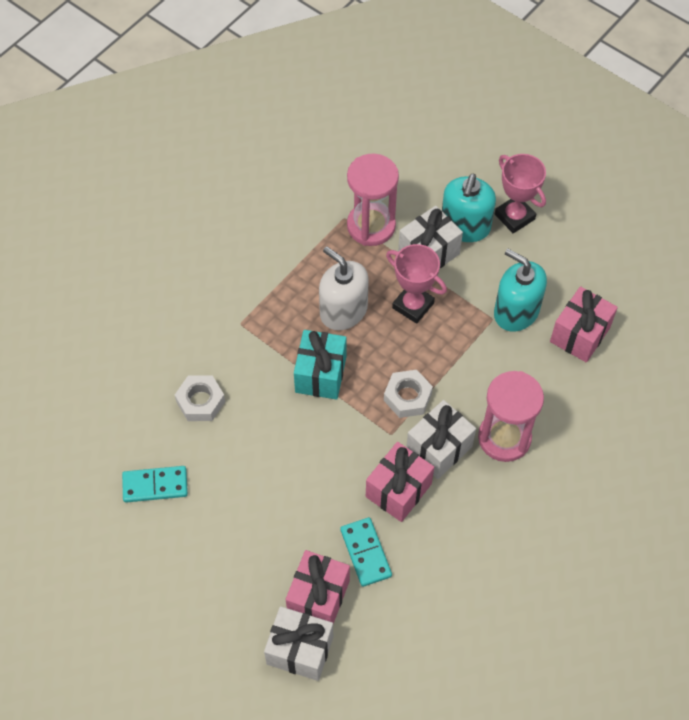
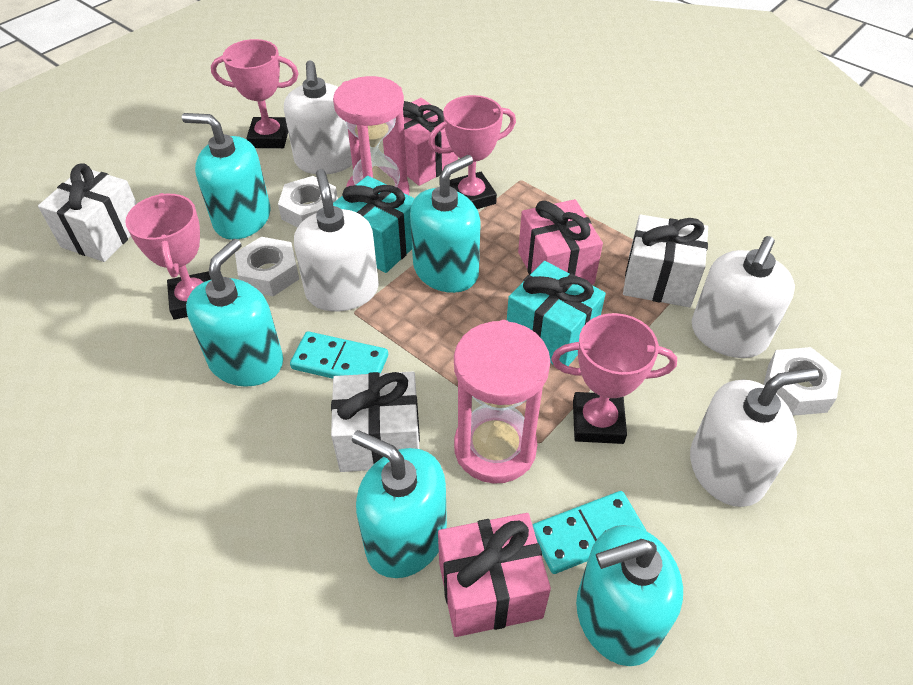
pink trophy: [386,244,447,324] [495,154,546,233] = 2 -> [125,193,211,320] [211,39,299,148] [428,95,516,209] [551,313,677,444] = 4
turquoise gift: [294,330,346,400] = 1 -> [333,176,415,273] [507,261,606,366] = 2
turquoise soap dispenser: [442,174,496,242] [494,249,547,332] = 2 -> [182,113,270,240] [186,239,283,387] [352,430,447,578] [410,155,481,293] [576,525,683,666] = 5
white nut: [175,375,225,421] [384,370,433,418] = 2 -> [235,237,299,296] [278,176,338,228] [763,347,841,416] = 3
white soap dispenser: [319,246,369,330] = 1 -> [284,60,352,174] [294,169,379,311] [690,368,819,507] [692,236,795,358] = 4

